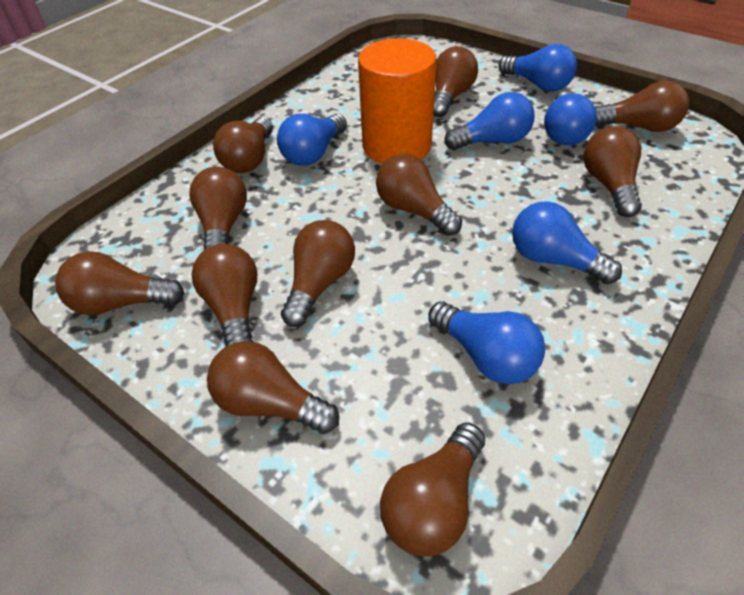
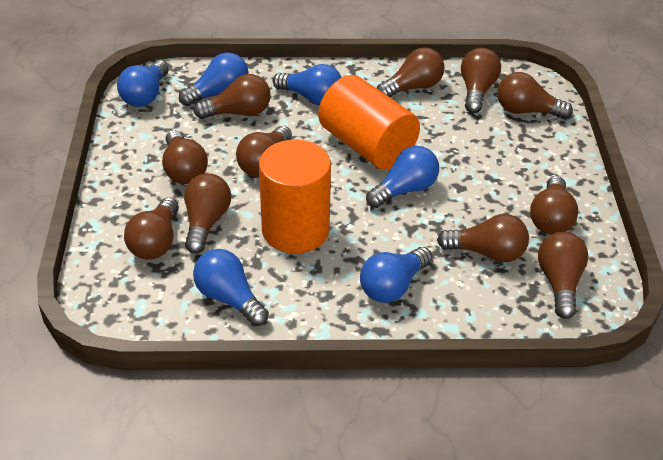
orange cylinder: [358,38,437,164] = 1 -> [259,140,331,254] [318,75,420,170] = 2

